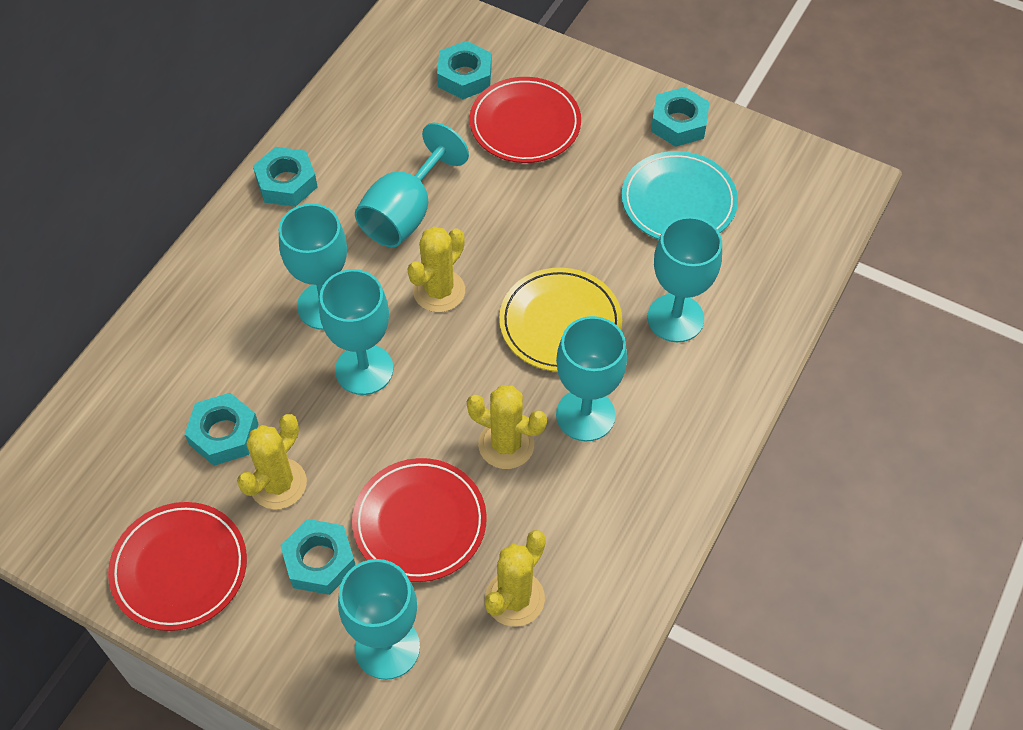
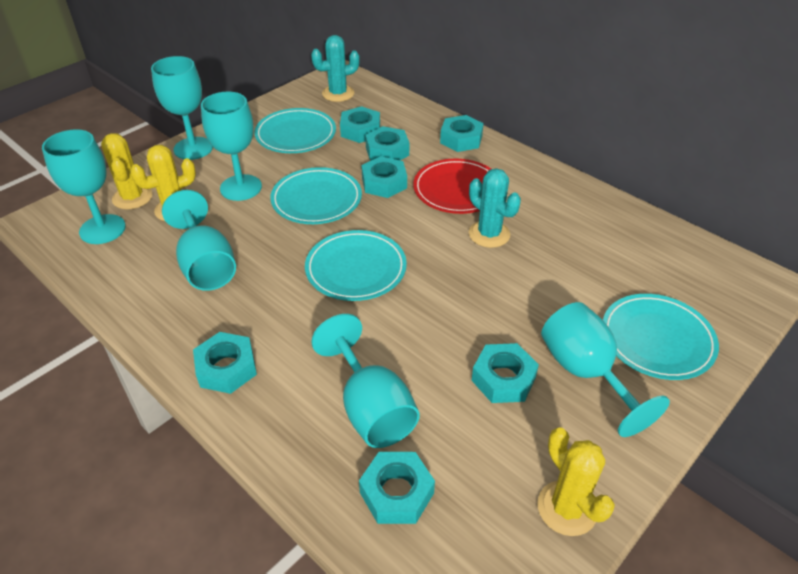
red plate: [108,502,247,631] [352,458,487,582] [470,77,581,163] = 3 -> [413,159,491,214] = 1
turquoise cactus: none = 0 -> [311,35,360,102] [469,168,521,248] = 2
turquoise nut: [185,393,259,466] [253,147,318,207] [280,519,355,595] [437,41,492,99] [651,87,710,147] = 5 -> [193,332,257,394] [340,106,380,143] [359,452,435,524] [361,156,407,198] [365,126,409,161] [440,115,484,152] [471,343,539,403] = 7
turquoise plate: [622,151,738,240] = 1 -> [254,108,336,153] [270,167,362,224] [305,230,407,301] [603,294,719,380] = 4
yellow cactus: [237,414,307,509] [407,226,465,312] [467,385,547,469] [485,530,546,627] = 4 -> [101,133,152,209] [130,145,196,222] [538,427,615,536] = 3
yellow plate: [499,268,622,372] = 1 -> none = 0

